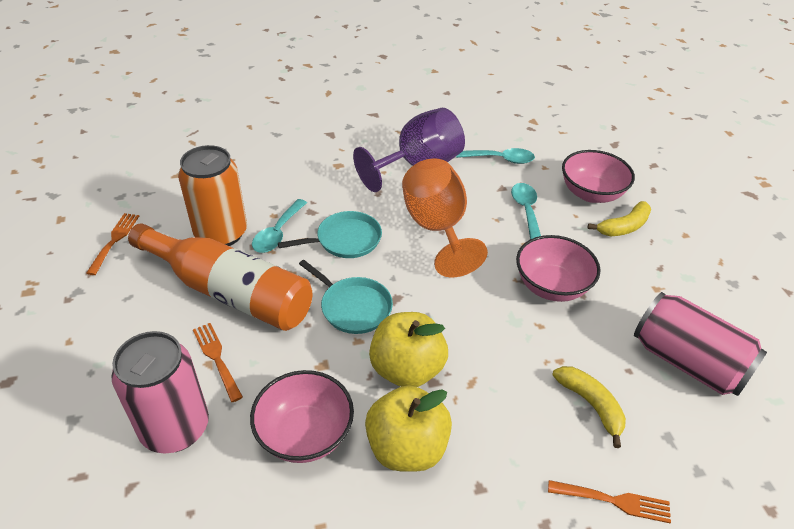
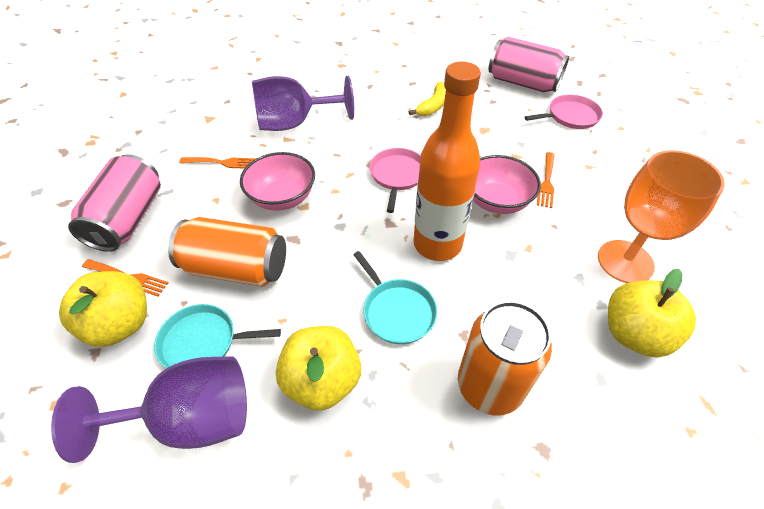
orange can: [178,145,247,246] = 1 -> [168,217,286,287] [458,301,552,416] = 2
pink bowl: [250,370,354,463] [516,235,601,302] [562,150,635,203] = 3 -> [240,152,315,211] [473,155,541,214] = 2
pink pan: none = 0 -> [369,148,421,213] [524,94,603,129] = 2
purple goblet: [353,108,465,192] = 1 -> [51,356,247,463] [252,76,354,131] = 2
turquoise spoon: [252,199,307,253] [456,148,535,164] [511,183,541,239] = 3 -> none = 0
yellow apple: [365,385,452,472] [369,312,448,387] = 2 -> [59,271,147,347] [276,326,361,411] [608,269,696,358] = 3
yellow banana: [553,366,626,448] [588,201,651,236] = 2 -> [408,81,446,116] = 1

